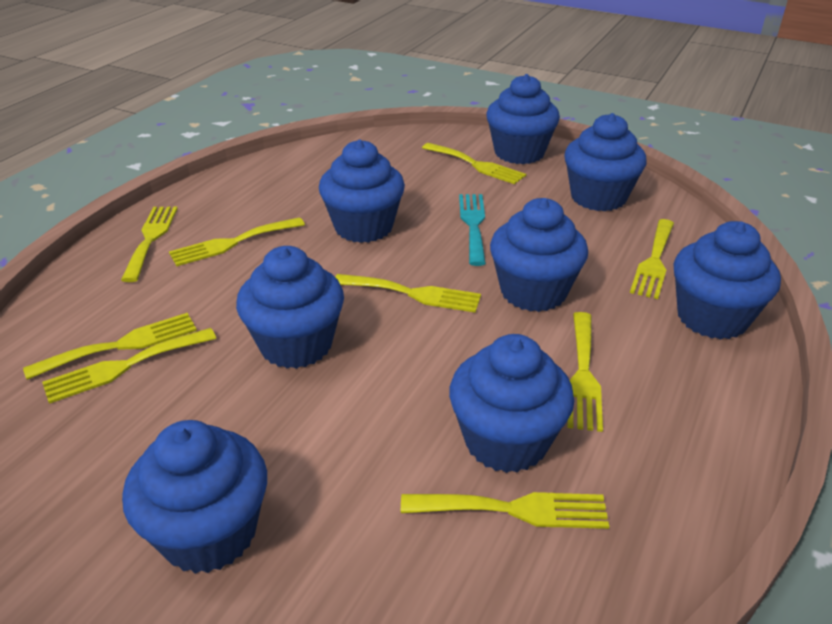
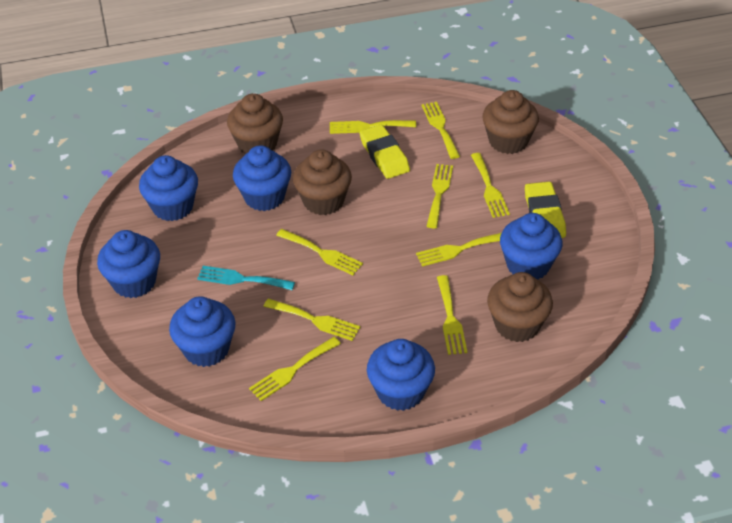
blue cupcake: [122,420,267,574] [236,246,344,369] [319,140,405,243] [449,334,574,473] [486,74,560,164] [490,198,588,312] [564,113,647,212] [673,221,781,340] = 8 -> [97,230,160,298] [139,155,198,221] [169,296,236,367] [233,145,291,211] [367,339,435,411] [500,213,562,280] = 6
brown cupcake: none = 0 -> [227,93,283,154] [293,149,352,215] [482,90,539,154] [487,272,553,342] = 4
yellow eraser: none = 0 -> [360,125,410,179] [525,182,566,238] = 2

